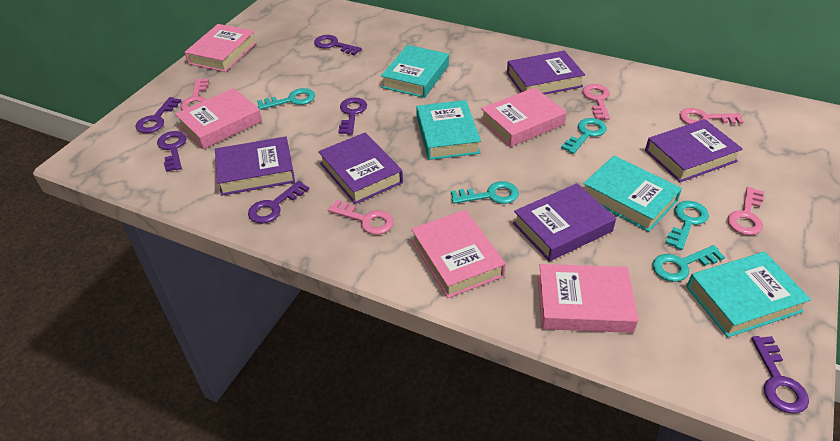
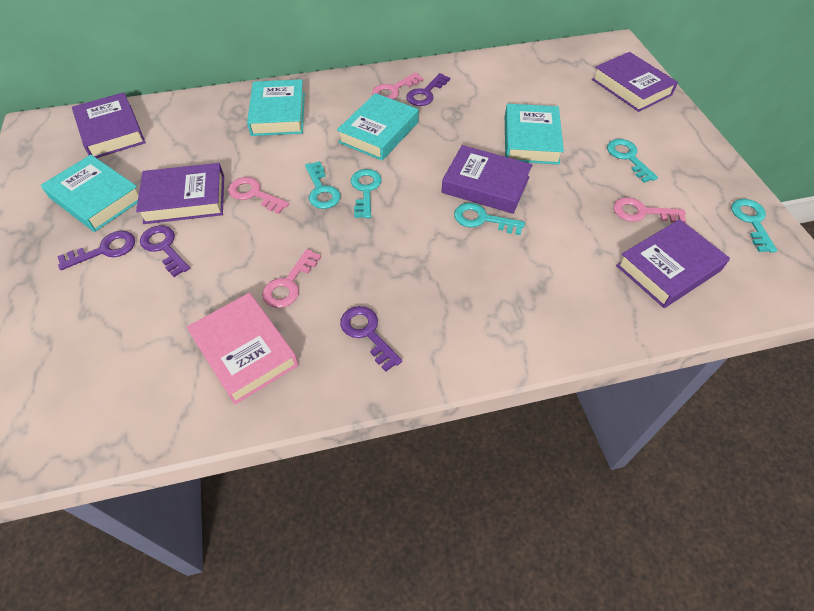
pink book: [175,88,262,149] [184,24,257,72] [411,210,506,298] [480,87,566,147] [538,264,639,333] = 5 -> [187,293,298,404] = 1
pink key: [180,79,209,110] [328,200,394,235] [582,84,610,120] [679,108,744,124] [727,187,764,235] = 5 -> [228,177,289,214] [262,249,321,308] [372,73,424,100] [613,197,686,223] = 4
purple key: [135,97,181,133] [157,131,187,172] [248,181,309,224] [314,35,362,55] [339,97,367,135] [751,336,809,414] = 6 -> [57,231,135,270] [140,225,190,277] [340,306,402,371] [406,73,450,106] = 4

